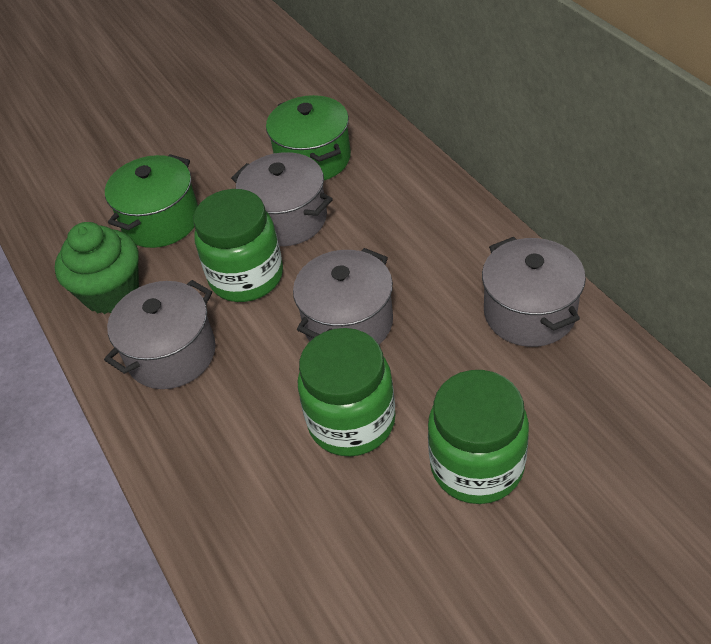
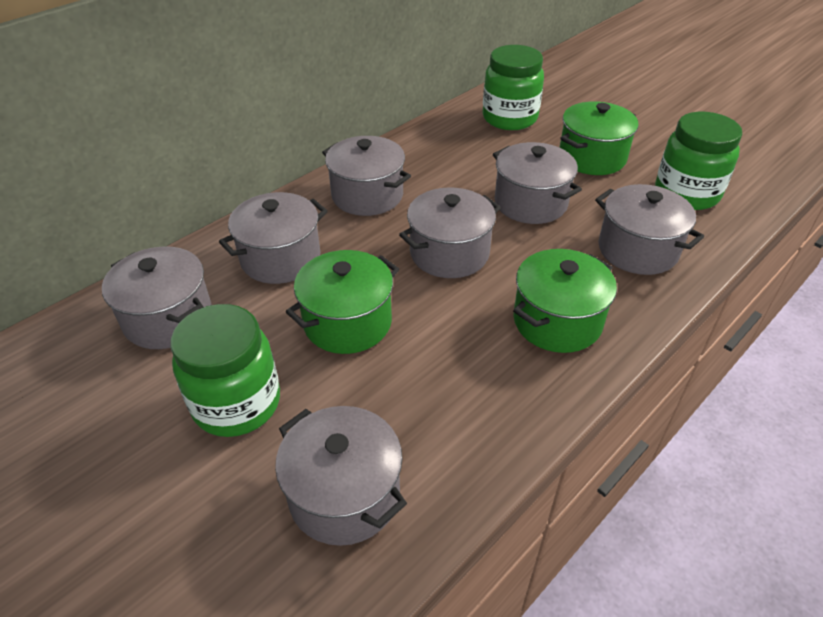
green cupcake: [55,222,139,314] = 1 -> none = 0
green pot: [105,154,198,248] [266,95,351,180] = 2 -> [286,250,399,354] [513,249,617,353] [559,101,639,175] = 3
grey pot: [104,280,216,389] [231,152,333,246] [293,248,393,345] [482,237,586,347] = 4 -> [102,246,212,349] [219,192,328,284] [275,406,407,546] [322,136,411,216] [399,187,501,278] [493,142,582,224] [595,184,704,275] = 7

